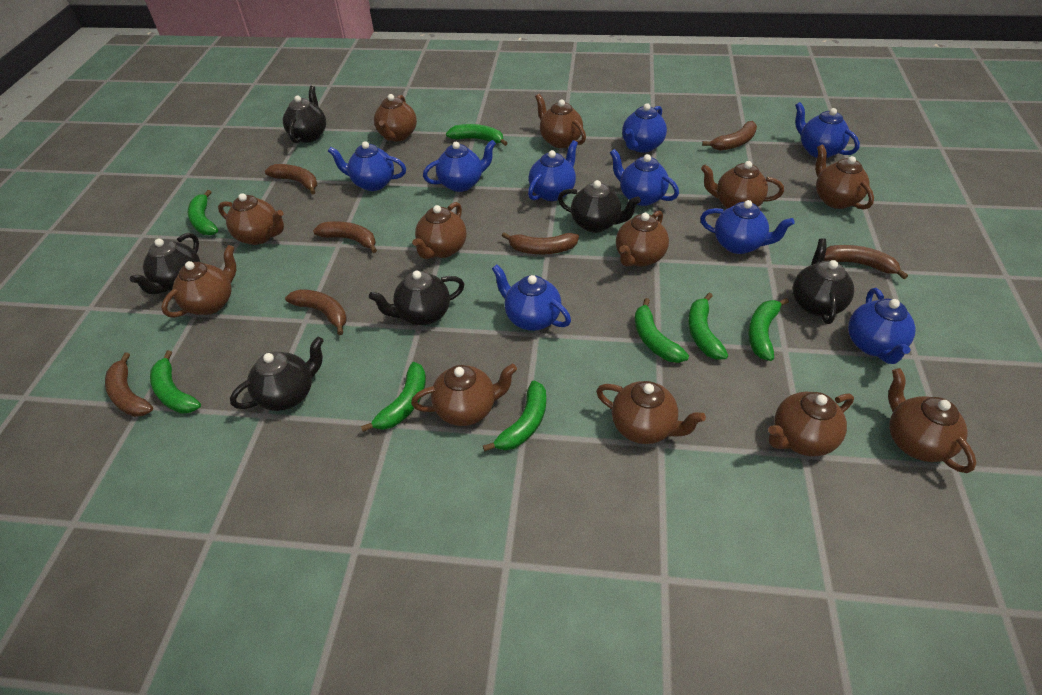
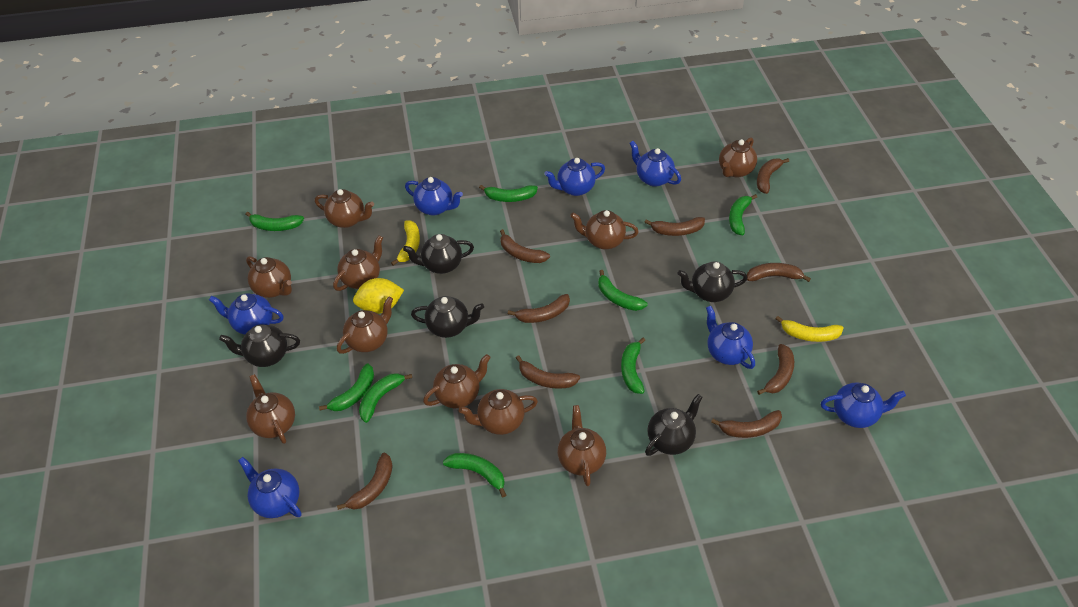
black teapot: [130,233,200,295] [230,336,324,411] [283,86,326,143] [369,270,464,325] [558,180,641,233] [793,238,854,324] = 6 -> [219,324,300,367] [403,234,474,274] [411,296,484,338] [645,394,703,456] [677,261,748,302] = 5
blue teapot: [328,141,406,191] [423,140,496,192] [492,265,571,331] [528,140,578,201] [610,149,679,206] [622,103,667,153] [700,200,795,254] [795,102,860,158] [848,288,916,364] = 9 -> [209,293,284,335] [238,457,302,518] [405,177,463,215] [544,158,605,196] [629,141,681,187] [706,306,755,369] [821,382,906,428] = 7
brown banana: [105,352,153,417] [265,164,317,194] [285,289,347,335] [313,222,377,253] [502,232,579,254] [702,121,757,151] [824,245,908,279] = 7 -> [337,453,393,510] [500,229,550,263] [508,294,570,323] [516,355,580,389] [645,217,705,236] [711,410,782,438] [747,263,811,282] [757,158,789,194] [757,344,794,395] = 9
brown teapot: [161,245,236,318] [218,193,284,245] [374,94,417,141] [411,364,517,426] [412,202,467,259] [535,94,586,148] [596,381,706,444] [616,210,669,267] [701,161,784,209] [768,392,854,456] [815,144,874,210] [888,368,976,473] = 12 -> [246,256,292,298] [246,374,295,444] [315,189,374,228] [333,236,383,291] [337,297,393,354] [423,354,491,409] [459,389,538,435] [557,405,606,486] [570,210,639,249] [719,137,757,178] = 10
yellow banana: none = 0 -> [391,220,420,266] [775,316,843,342] = 2
yellow lemon: none = 0 -> [353,278,404,314] = 1

